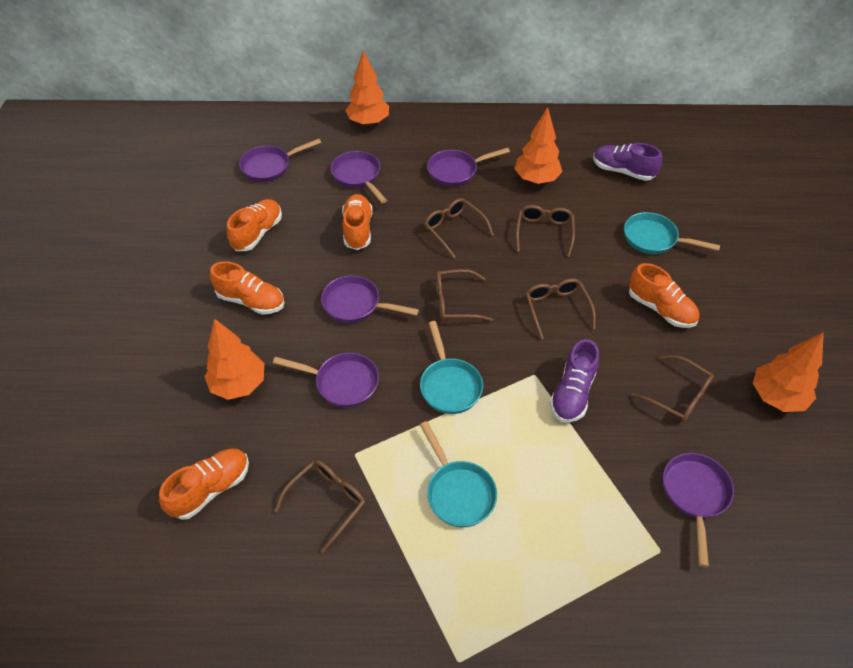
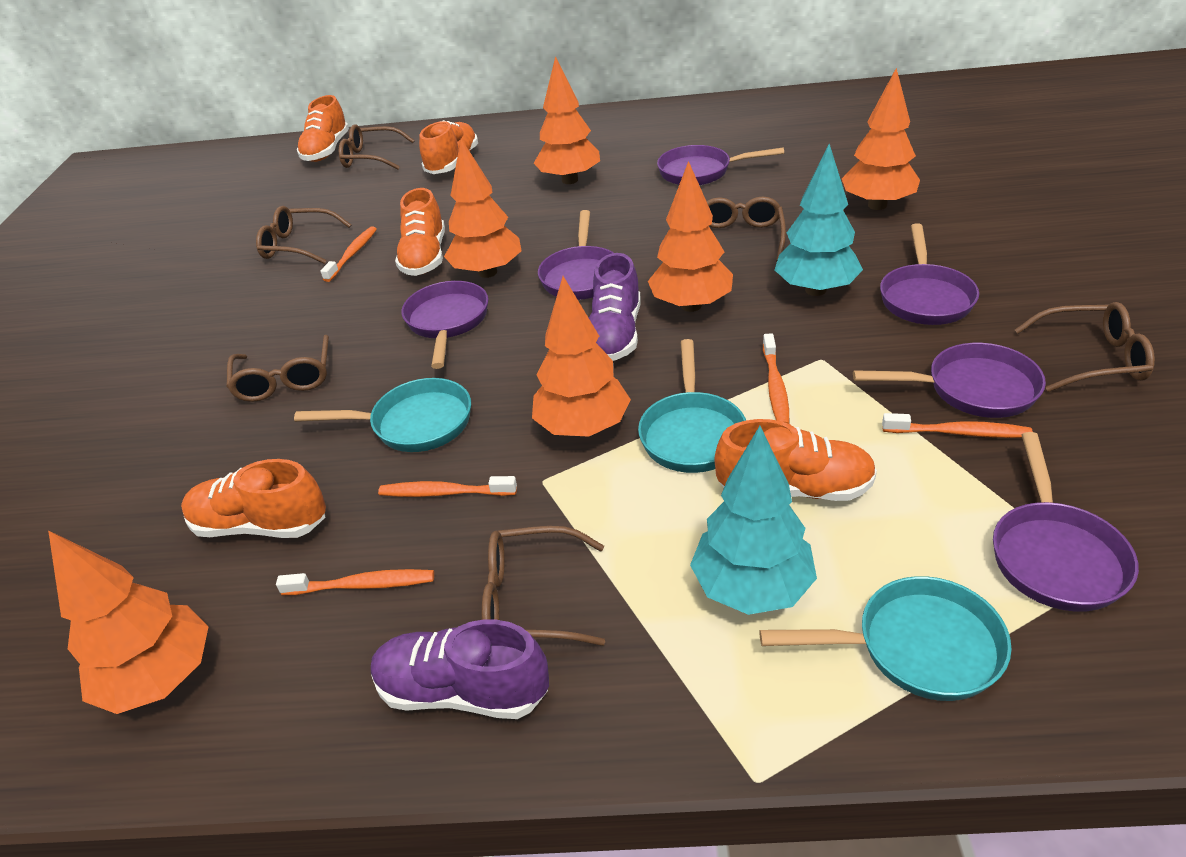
orange toothbrush: none = 0 -> [276,569,434,595] [320,226,377,282] [378,476,517,497] [763,333,789,424] [882,413,1033,438] = 5
orange tree: [204,318,264,400] [345,50,389,126] [514,107,562,184] [753,332,824,412] = 4 -> [48,530,209,714] [444,139,521,278] [532,276,631,437] [534,56,600,184] [648,161,733,312] [842,68,920,210] = 6
turquoise tree: none = 0 -> [690,426,817,615] [775,144,863,296] = 2

